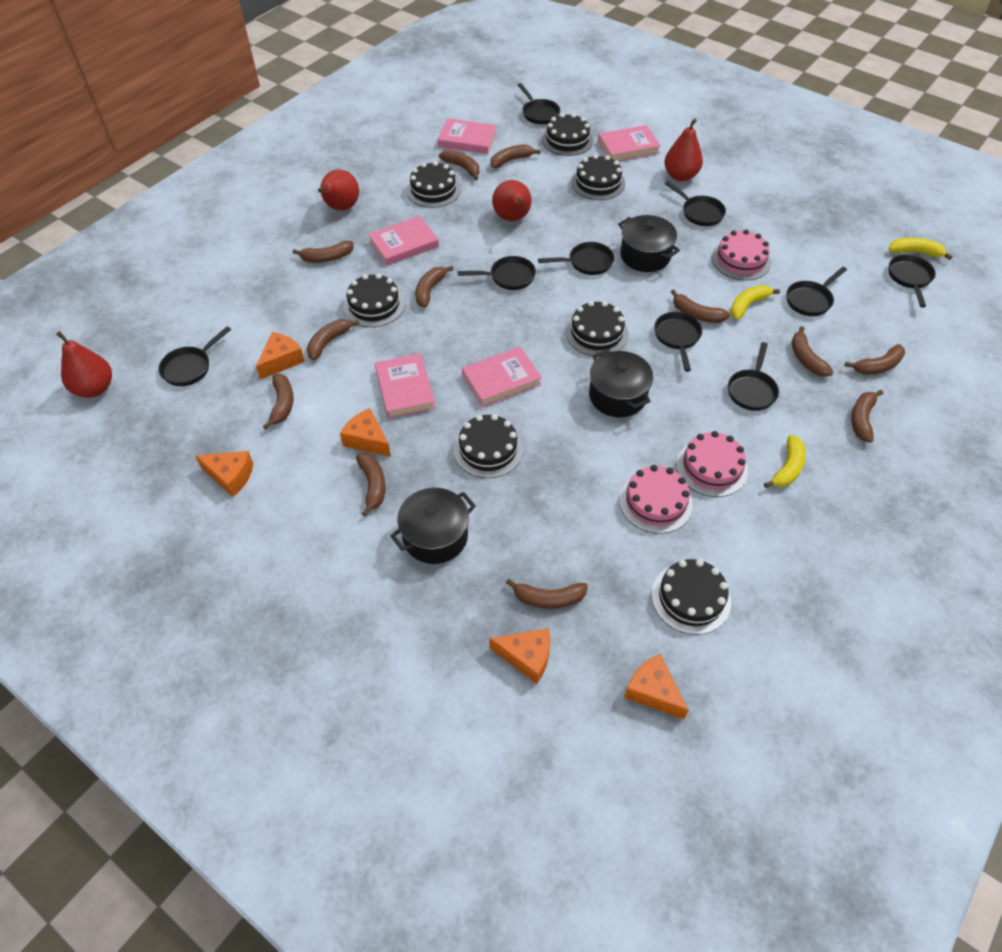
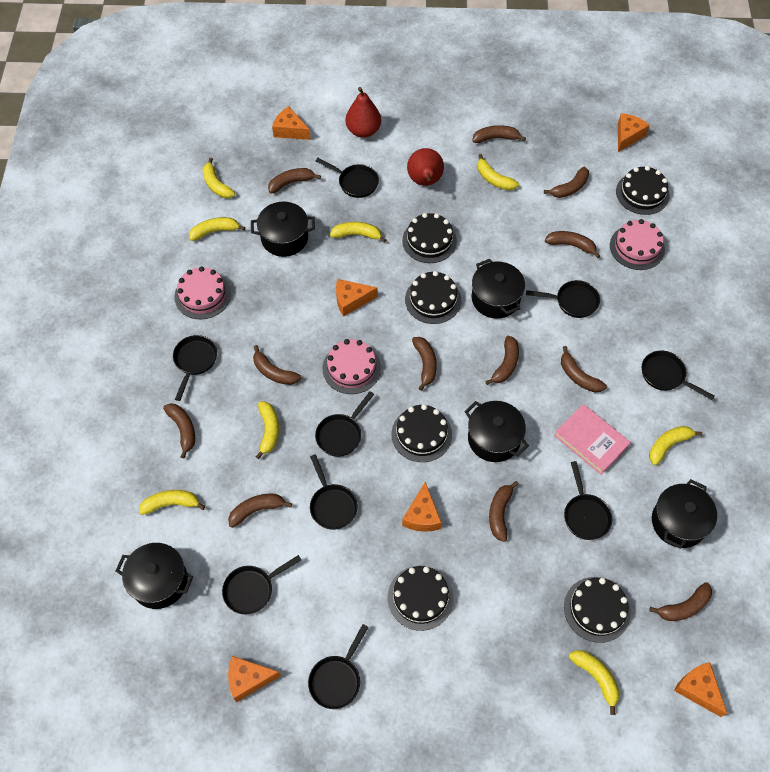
black cake: [343,273,405,327] [406,161,461,208] [453,414,523,478] [542,113,593,156] [565,301,629,356] [571,154,625,200] [652,559,731,635] = 7 -> [388,566,454,631] [392,404,452,462] [402,213,457,263] [405,271,461,324] [564,577,631,643] [616,166,670,215] = 6
black pot: [390,488,476,564] [589,349,653,417] [618,215,680,272] = 3 -> [116,543,193,609] [251,202,315,257] [464,401,529,462] [472,259,525,319] [652,479,717,549] = 5
orange cheese: [195,451,253,497] [256,332,305,380] [340,408,391,457] [489,628,550,684] [624,654,689,719] = 5 -> [228,656,281,702] [272,107,311,140] [336,279,378,317] [402,482,441,532] [618,113,650,152] [674,662,727,717] = 6
pink book: [368,216,439,266] [375,354,436,419] [437,118,497,154] [462,347,542,407] [598,125,661,161] = 5 -> [554,404,631,475] = 1
red pear: [56,331,112,398] [318,170,359,211] [492,180,531,221] [664,118,703,181] = 4 -> [346,87,381,138] [407,148,444,186] = 2
yellow banana: [730,285,780,320] [764,435,806,488] [889,238,953,260] = 3 -> [139,490,206,515] [189,217,245,241] [203,158,235,198] [255,401,279,459] [330,222,386,243] [477,154,519,190] [569,650,620,715] [649,426,702,465] = 8

